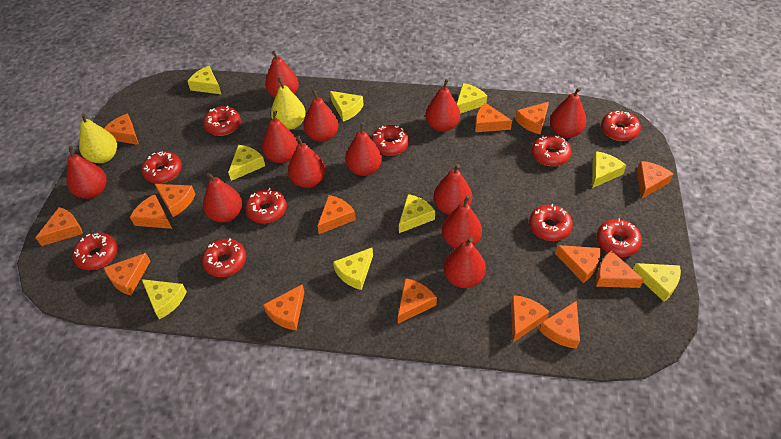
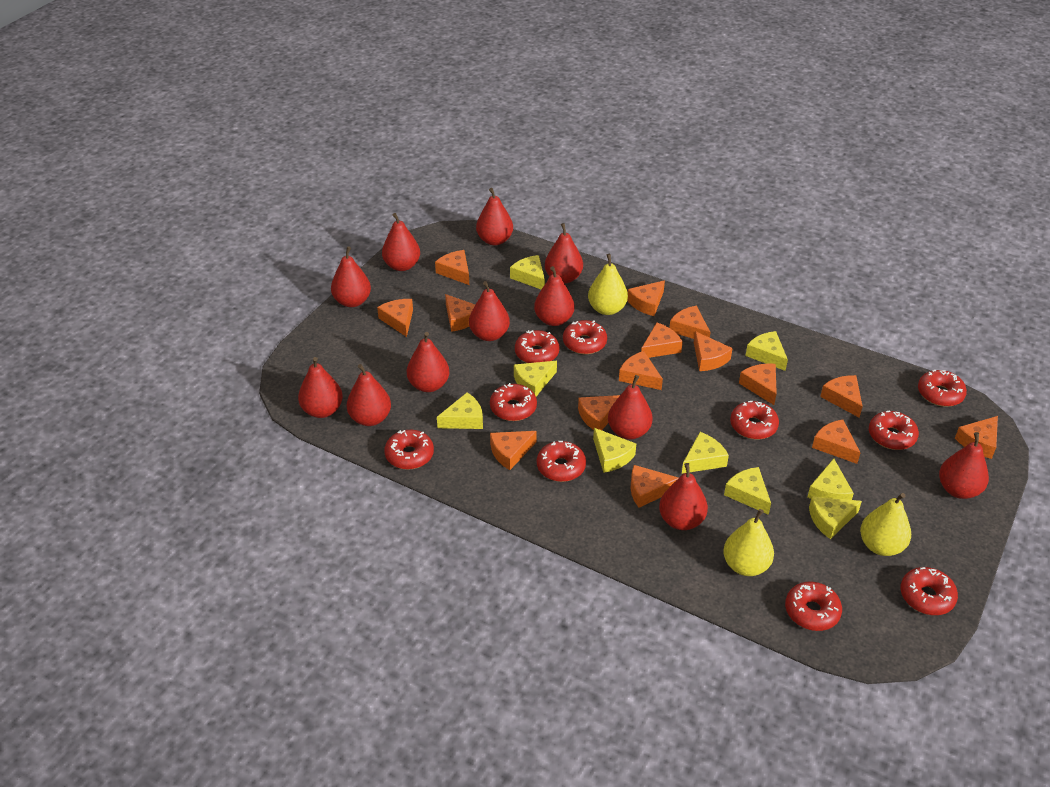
yellow pear: [79,113,117,163] [271,78,306,130] = 2 -> [588,254,628,315] [723,509,774,576] [860,493,911,556] = 3

